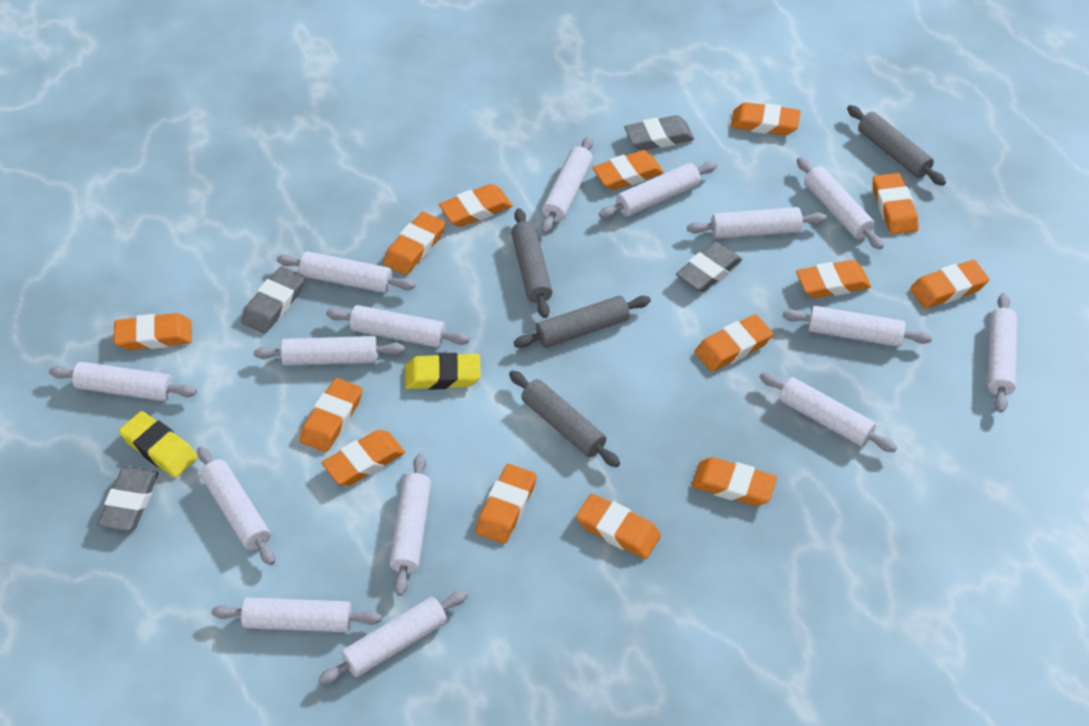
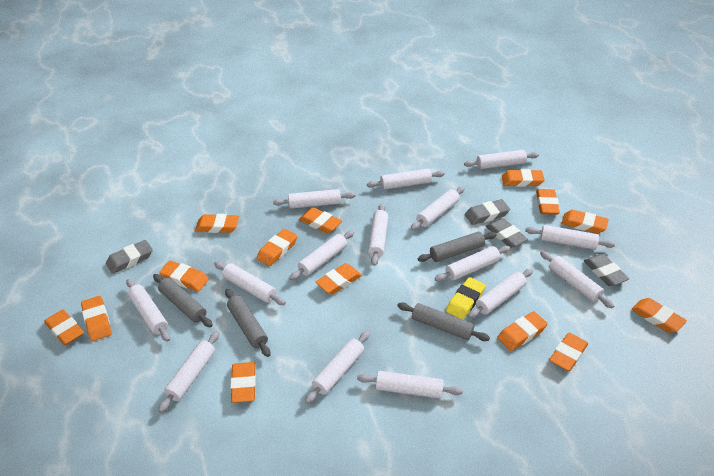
yellow eraser: [119,411,198,478] [405,353,481,390] = 2 -> [446,277,486,319] = 1

